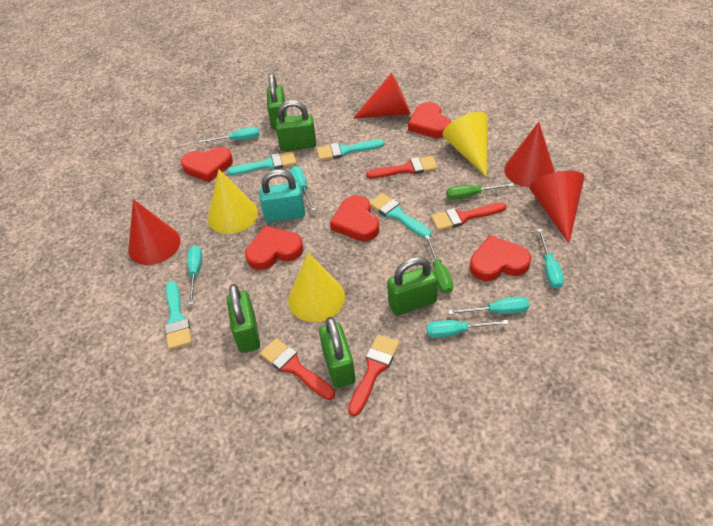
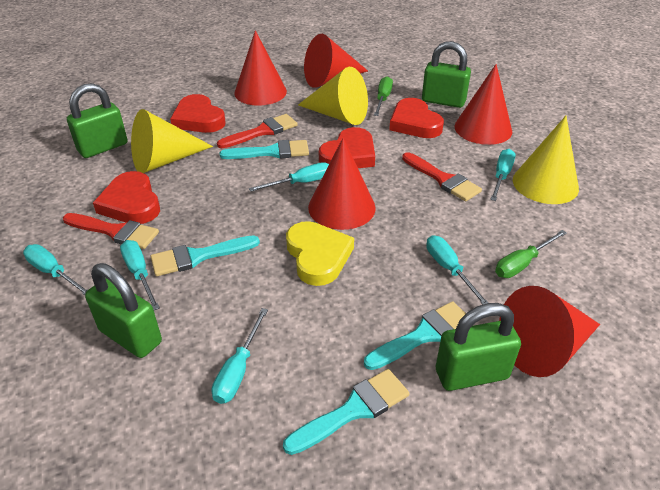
green padlock: [227,284,260,353] [267,74,287,130] [276,100,316,151] [319,317,355,388] [387,257,438,316] = 5 -> [67,83,128,158] [85,263,162,358] [422,41,471,108] [436,303,521,391] = 4
red brush: [260,338,335,400] [348,335,399,416] [366,156,438,179] [431,202,507,231] = 4 -> [63,213,159,249] [217,114,298,148] [402,152,482,202] = 3
red cone: [128,199,180,265] [353,73,411,119] [504,122,555,188] [530,171,584,243] = 4 -> [234,30,287,106] [304,34,368,88] [308,138,376,230] [454,64,512,145] [499,286,600,377] = 5
red heart: [181,147,233,182] [245,226,304,270] [330,195,380,241] [408,102,451,138] [470,235,531,281] = 5 -> [93,171,160,224] [170,94,226,133] [319,127,375,168] [389,98,444,138] = 4
turquoise padlock: [259,170,305,223] = 1 -> none = 0
yellow heart: none = 0 -> [286,221,354,286] = 1

